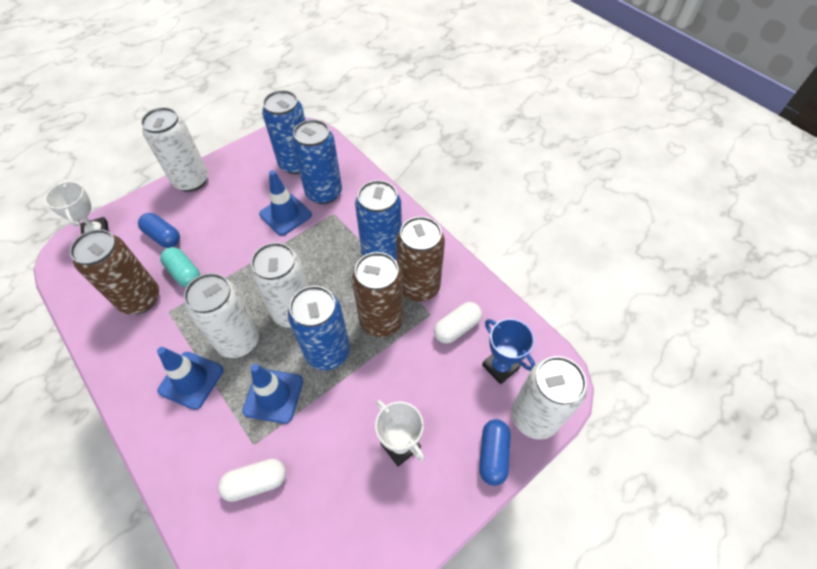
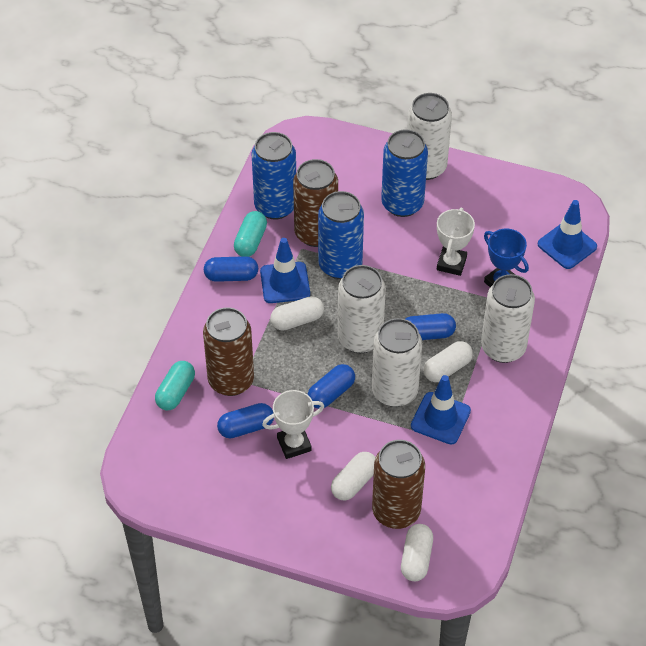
blue can: [262,90,306,174] [288,286,350,370] [292,119,342,204] [355,180,402,260] = 4 -> [252,132,296,220] [318,191,364,279] [381,129,428,217] = 3
blue capsule: [138,213,180,248] [479,419,511,486] = 2 -> [204,256,258,282] [217,403,274,438] [307,364,355,409] [406,313,456,340] = 4
turquoise capsule: [160,247,200,287] = 1 -> [155,361,195,410] [234,211,267,257] = 2
white capsule: [218,459,286,502] [434,302,482,344] = 2 -> [270,296,324,331] [331,452,376,500] [401,524,433,581] [423,341,473,382] = 4

